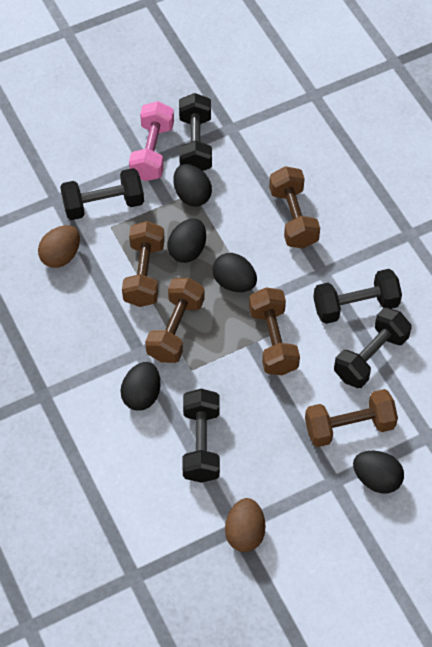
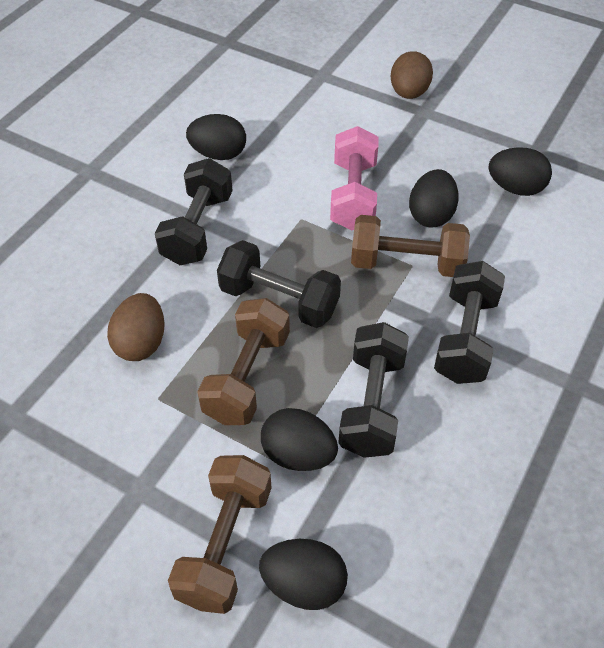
black dumbbell: [60,168,144,220] [179,93,212,171] [182,389,220,483] [313,269,402,324] [334,308,412,388] = 5 -> [155,158,233,265] [217,240,341,328] [338,322,409,458] [434,261,505,384] = 4
brown dumbbell: [122,221,165,307] [145,278,205,363] [249,287,300,375] [269,166,320,249] [305,389,398,447] = 5 -> [168,455,272,614] [197,298,290,425] [351,215,470,277] = 3

